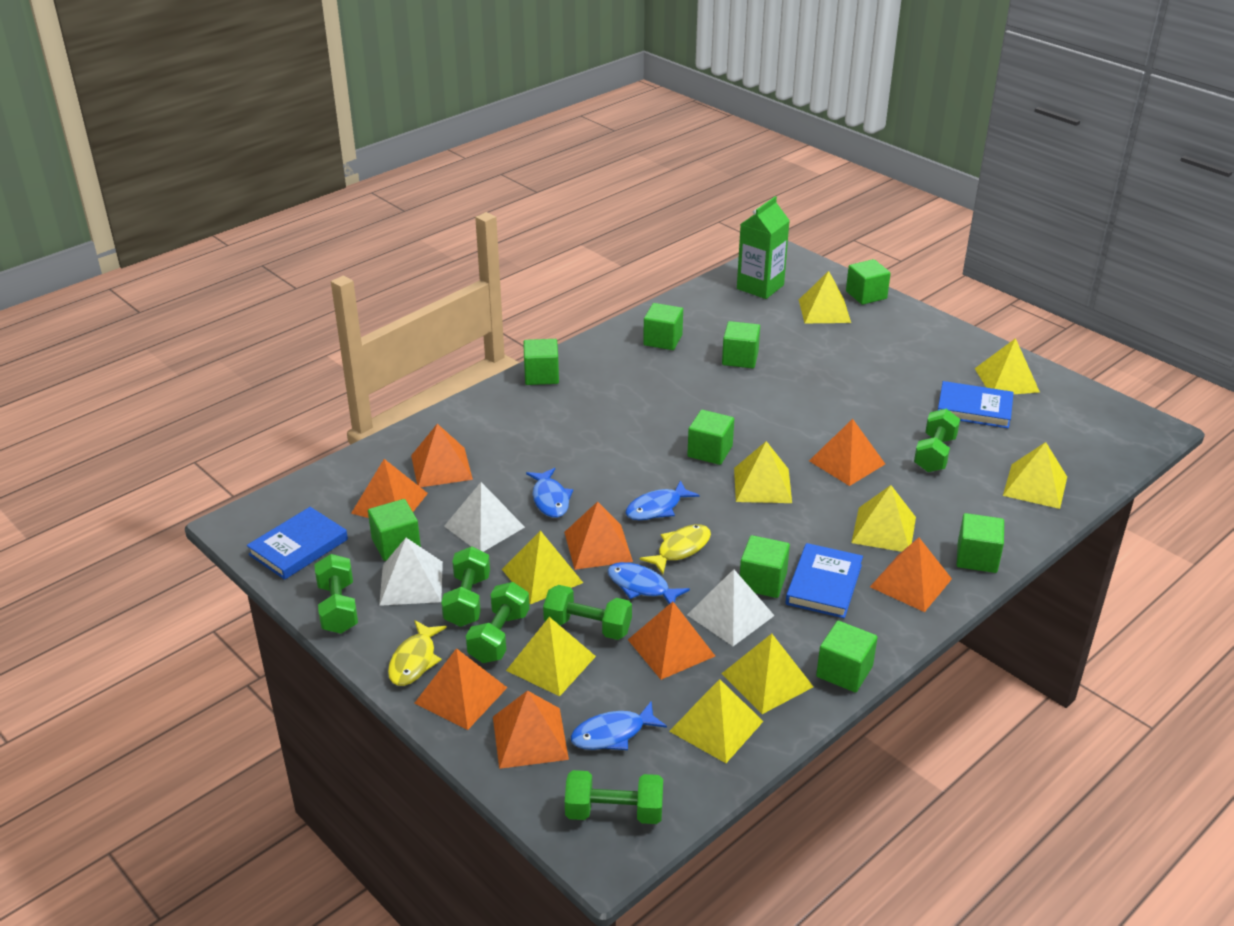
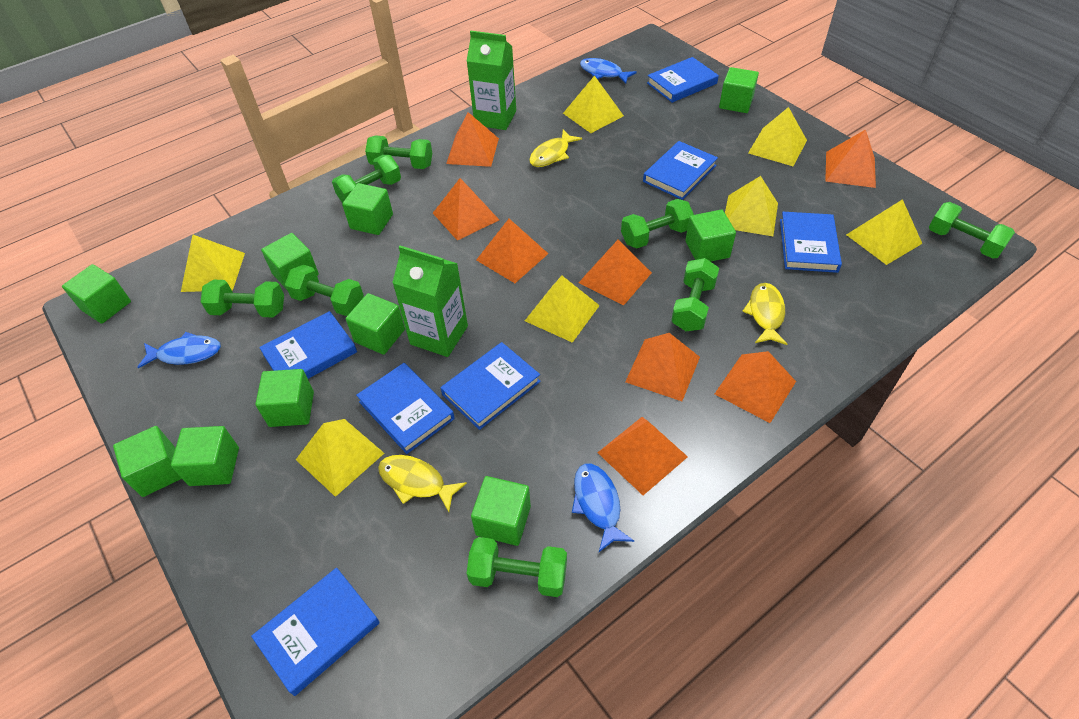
blue book: [247,507,348,580] [786,543,863,618] [938,381,1014,429] = 3 -> [251,568,380,696] [259,311,357,379] [356,363,455,454] [440,342,541,430] [643,141,718,200] [647,57,719,103] [780,212,842,273] = 7
blue fish: [526,468,573,518] [571,701,667,750] [607,562,690,604] [625,480,700,520] = 4 -> [137,332,221,368] [572,463,634,552] [580,58,637,84] = 3
green carton: [737,196,790,299] = 1 -> [392,246,468,357] [467,31,516,130] = 2
green cube: [368,499,421,561] [523,339,559,385] [643,303,683,350] [687,410,734,465] [722,321,760,368] [740,535,790,598] [816,621,878,692] [846,259,891,305] [957,513,1004,573] = 9 -> [62,264,131,324] [113,426,182,497] [171,426,239,486] [255,369,314,427] [261,233,319,291] [342,183,393,235] [346,293,405,355] [471,476,531,546] [685,210,736,262] [719,67,759,113] = 10
green dumbbell: [314,554,358,634] [441,546,490,627] [466,582,530,663] [543,585,632,640] [565,770,663,824] [914,409,960,472] = 6 -> [201,280,284,318] [285,265,364,316] [332,155,401,203] [365,135,432,169] [466,537,567,597] [621,199,694,248] [671,258,719,331] [929,202,1015,259] = 8
white pyramid: [379,538,443,606] [444,482,525,552] [687,569,775,646] = 3 -> none = 0
yellow fish: [388,620,447,686] [640,524,711,574] = 2 -> [378,455,467,512] [529,130,582,167] [742,283,787,345] = 3
yellow pyramid: [502,530,583,604] [506,617,596,696] [669,679,764,763] [721,634,814,714] [734,441,792,503] [799,271,851,323] [851,485,916,552] [974,338,1040,394] [1003,442,1067,509] = 9 -> [181,235,245,292] [296,419,384,497] [525,276,600,343] [563,75,624,133] [725,176,778,236] [748,107,807,166] [846,199,922,265] = 7

